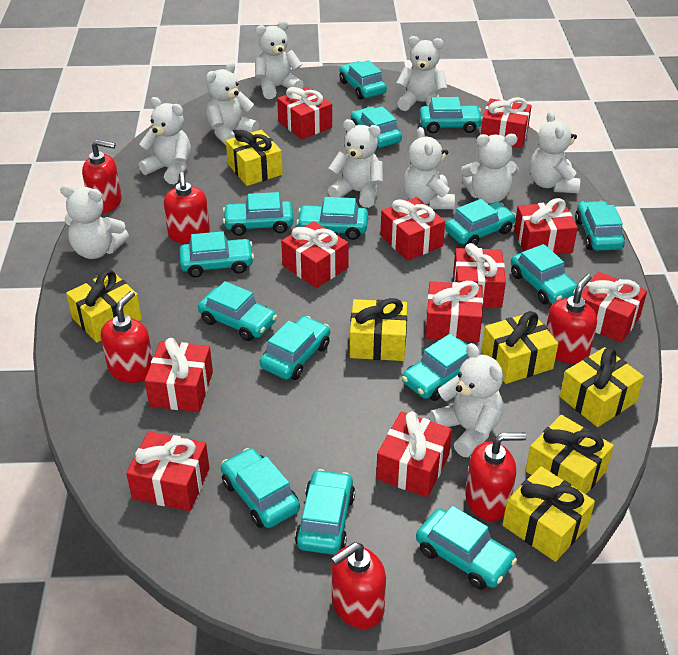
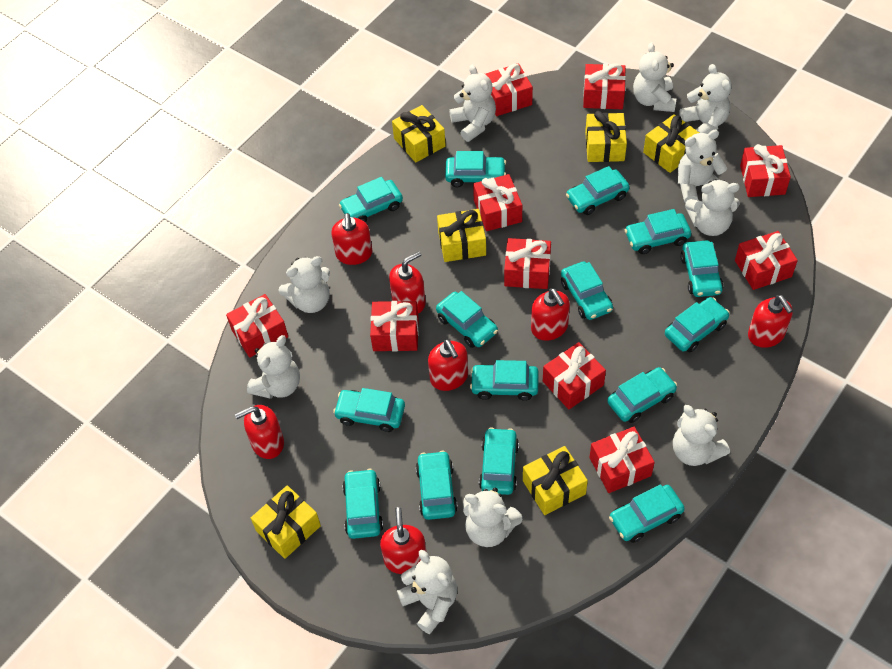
red gift: [126,431,209,511] [145,338,213,412] [277,87,332,139] [281,221,349,288] [376,411,452,498] [380,197,445,261] [425,281,483,343] [453,243,506,308] [481,97,532,148] [514,198,578,254] [581,272,647,343] = 11 -> [226,294,288,358] [370,301,419,351] [473,174,522,231] [485,63,533,116] [504,238,551,289] [543,342,606,409] [583,63,626,109] [589,427,655,493] [735,231,798,290] [740,144,791,197] = 10
red soap dispenser: [82,140,122,213] [101,291,153,383] [164,172,210,243] [331,542,386,629] [465,433,526,521] [546,274,597,364] = 6 -> [235,405,284,459] [331,213,372,265] [380,507,426,574] [389,251,426,314] [428,339,468,391] [531,288,570,341] [748,295,793,348] = 7
yellow gift: [66,270,142,343] [226,130,283,186] [350,298,407,361] [481,311,559,384] [502,466,595,562] [525,415,614,494] [560,347,644,427] = 7 -> [251,485,321,559] [392,105,446,163] [437,209,486,262] [523,446,588,515] [585,111,627,162] [643,114,699,173] = 6

